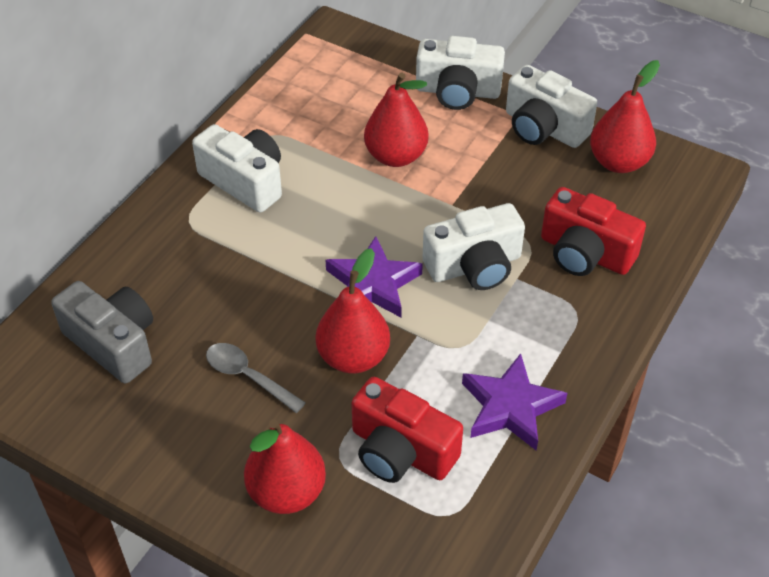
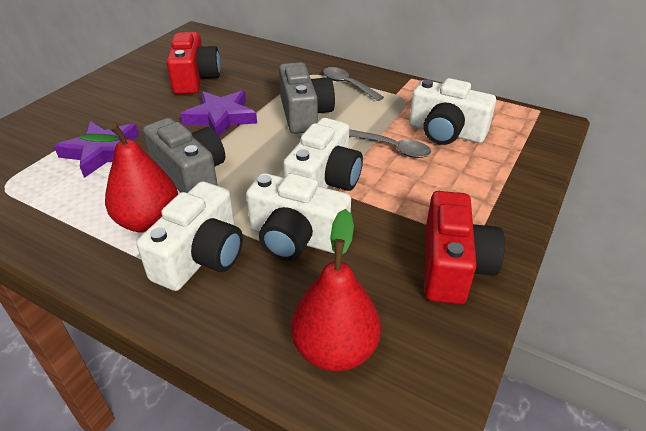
grey camera: [52,281,153,384] = 1 -> [143,118,225,193] [279,62,335,134] = 2
grey spoon: [206,343,306,413] = 1 -> [323,67,384,101] [349,129,431,158] = 2
red pear: [244,419,326,514] [316,248,390,373] [364,72,428,167] [590,60,660,173] = 4 -> [79,123,178,233] [291,209,381,371] = 2

